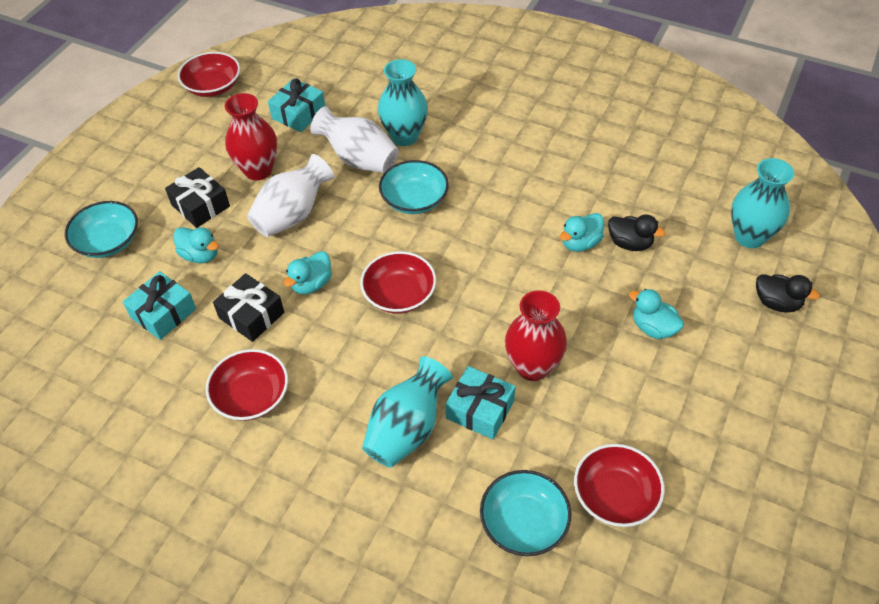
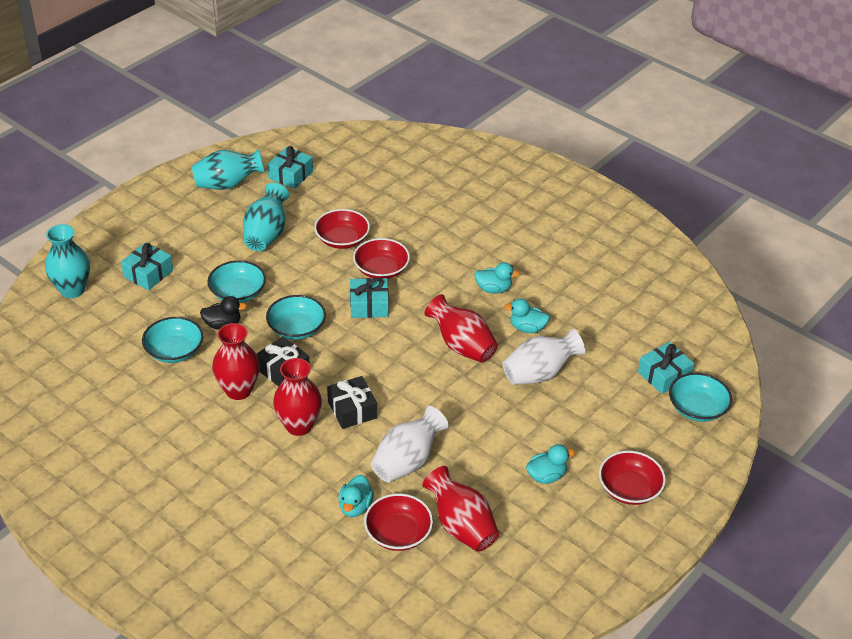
black duck: [608,214,665,251] [756,274,820,312] = 2 -> [200,296,247,330] = 1
red vase: [225,93,277,181] [505,290,567,381] = 2 -> [212,323,260,400] [273,358,322,436] [422,466,499,552] [425,294,498,363] = 4
turquoise bowl: [65,201,138,258] [379,160,449,214] [480,470,571,556] = 3 -> [142,317,203,363] [207,260,266,303] [266,295,326,340] [669,373,732,422] = 4
turquoise gift: [123,271,196,340] [268,78,325,132] [446,366,515,439] = 3 -> [121,243,173,290] [268,146,313,189] [350,278,389,318] [638,342,694,394] = 4

